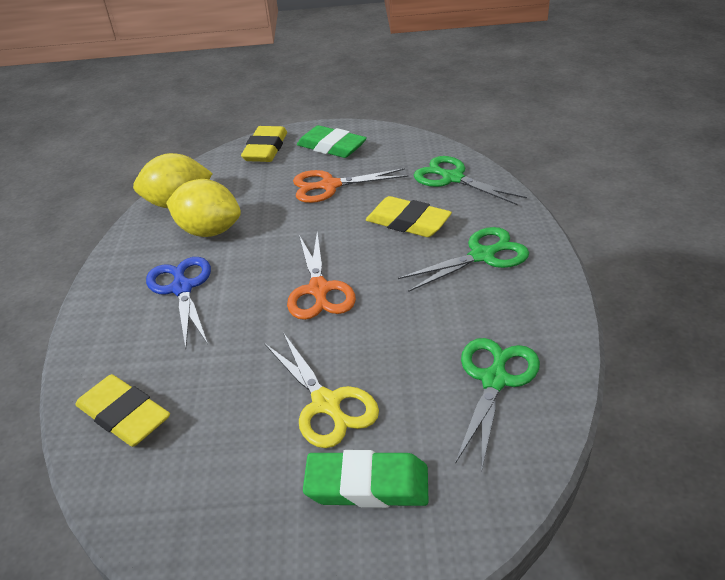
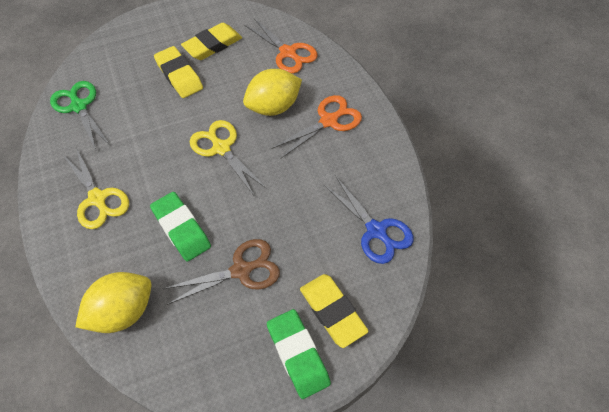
brown scissors: none = 0 -> [163,239,280,305] = 1
green scissors: [398,227,529,292] [414,156,527,205] [455,338,540,472] = 3 -> [50,81,110,150] = 1
yellow scissors: [264,333,379,448] = 1 -> [63,148,129,229] [190,120,267,195] = 2

